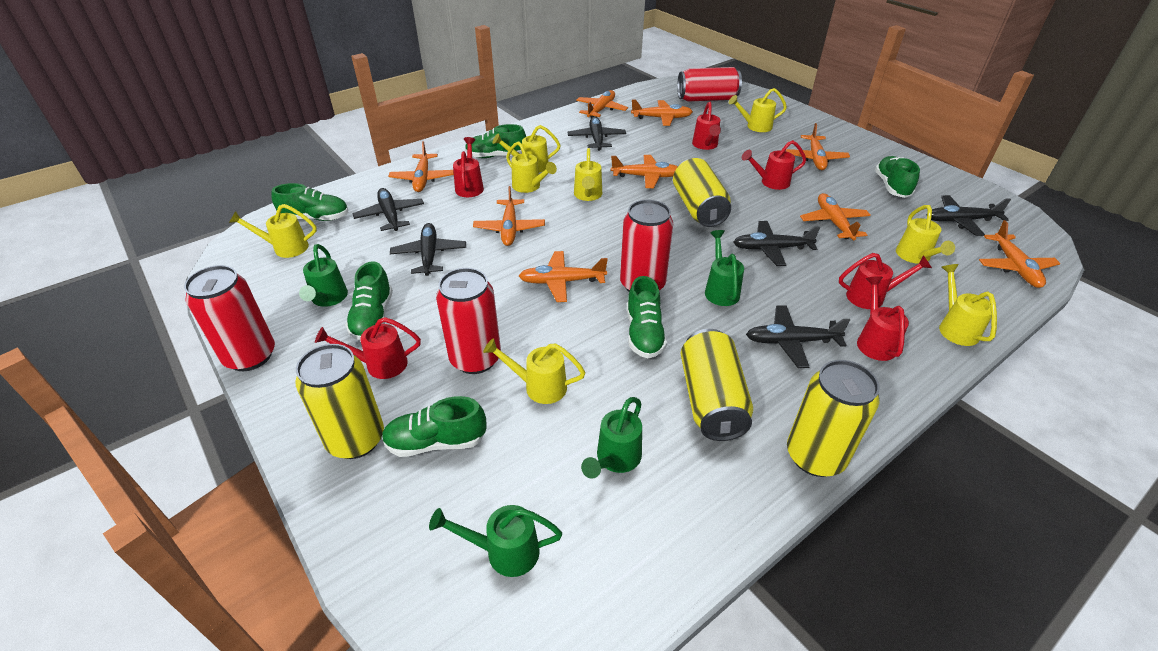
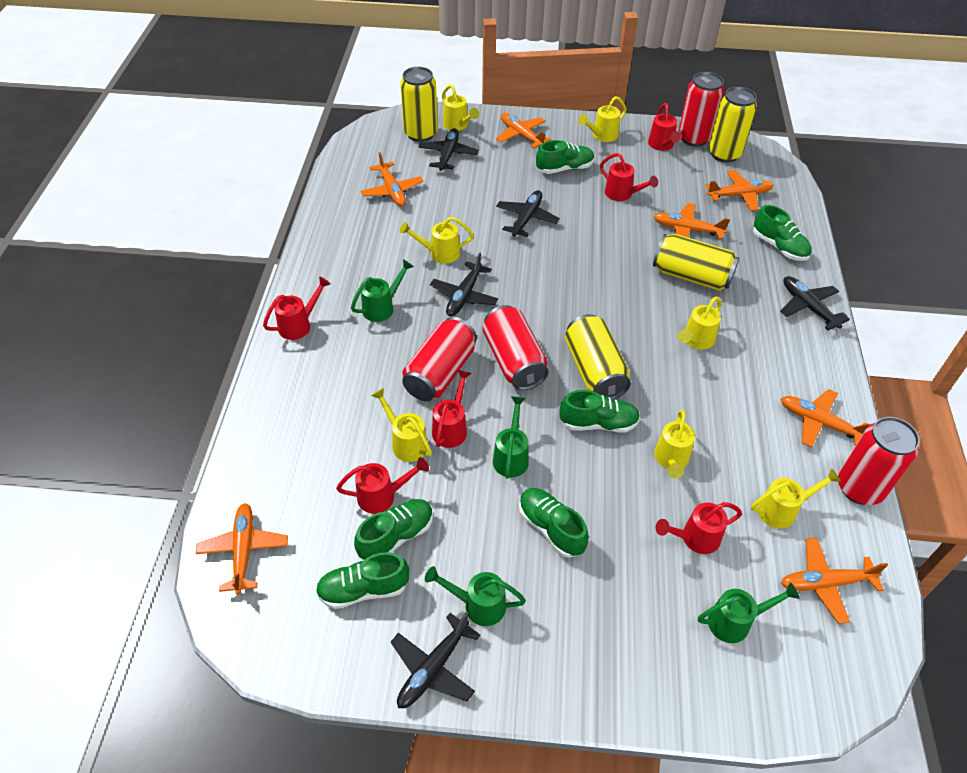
black plane: [352,188,424,231] [390,223,466,276] [568,116,626,150] [733,221,820,266] [746,306,850,368] [931,195,1011,236] = 6 -> [391,612,480,708] [418,128,479,171] [430,252,498,317] [496,190,560,237] [780,276,850,331] = 5
orange plane: [388,141,454,192] [473,186,545,246] [519,251,608,302] [576,90,628,118] [611,155,678,188] [631,100,693,126] [786,123,850,170] [800,193,871,240] [979,220,1060,288] = 9 -> [196,503,288,594] [361,152,423,206] [496,113,551,149] [653,203,730,239] [705,170,774,211] [781,389,871,447] [781,538,888,624] = 7
yellow watering can: [229,204,317,258] [483,338,585,404] [492,125,561,172] [506,141,557,193] [574,148,602,201] [729,88,787,132] [896,205,955,264] [939,264,997,346] = 8 -> [371,388,432,462] [400,217,474,264] [442,84,479,131] [578,96,627,142] [654,410,695,479] [678,297,721,350] [751,468,841,529] = 7

